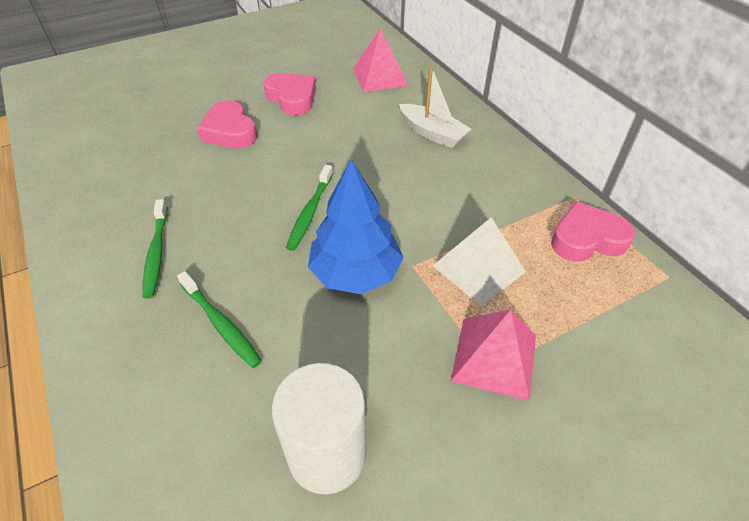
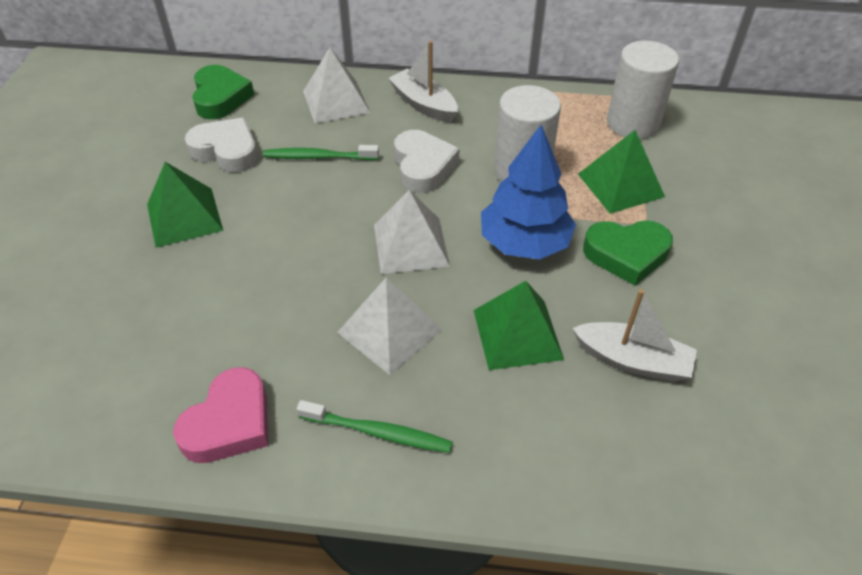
green heart: none = 0 -> [192,65,254,119] [583,220,673,286] = 2
green pyramid: none = 0 -> [147,162,223,248] [474,281,564,370] [578,130,665,214] = 3
green toothbrush: [143,199,168,299] [177,271,262,368] [286,165,333,251] = 3 -> [263,145,379,160] [297,400,453,453] = 2
pink heart: [197,100,257,148] [264,73,316,115] [551,201,635,262] = 3 -> [173,367,268,463] = 1
pink pyramid: [353,28,408,92] [451,310,536,401] = 2 -> none = 0
white boat: [399,66,471,148] = 1 -> [388,41,458,123] [572,289,697,382] = 2
white cylinder: [271,363,367,494] = 1 -> [494,85,561,182] [607,41,679,139] = 2
white heart: none = 0 -> [185,117,258,173] [394,130,459,193] = 2
white pyramid: [433,217,526,306] = 1 -> [303,48,370,123] [337,277,443,375] [374,190,450,274] = 3

